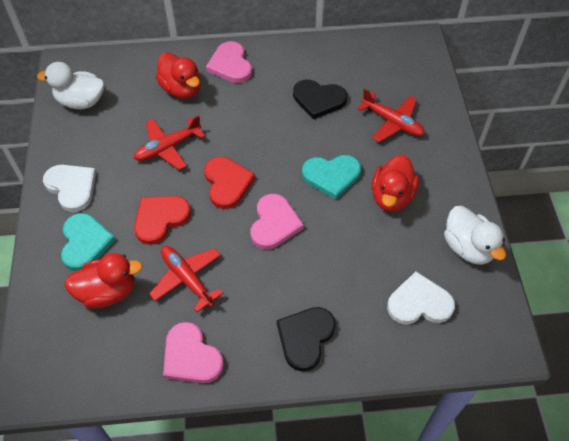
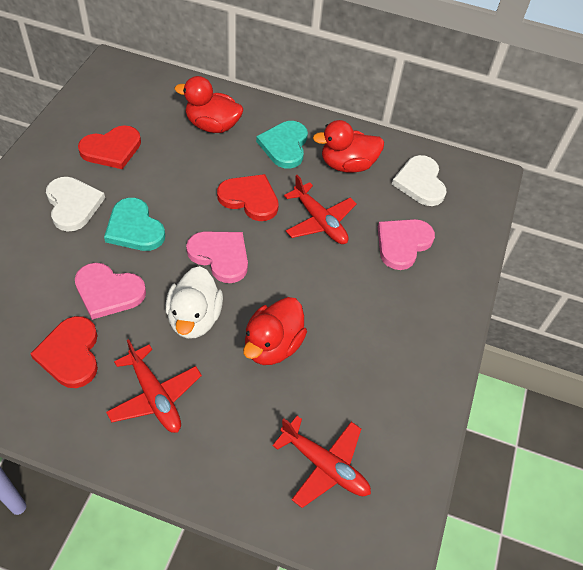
black heart: [277,307,336,371] [293,80,347,119] = 2 -> none = 0
red heart: [134,196,191,245] [204,157,255,209] = 2 -> [30,316,98,388] [78,125,141,169] [217,174,279,221] = 3
white duck: [37,62,104,109] [444,206,506,265] = 2 -> [165,266,223,339] = 1

